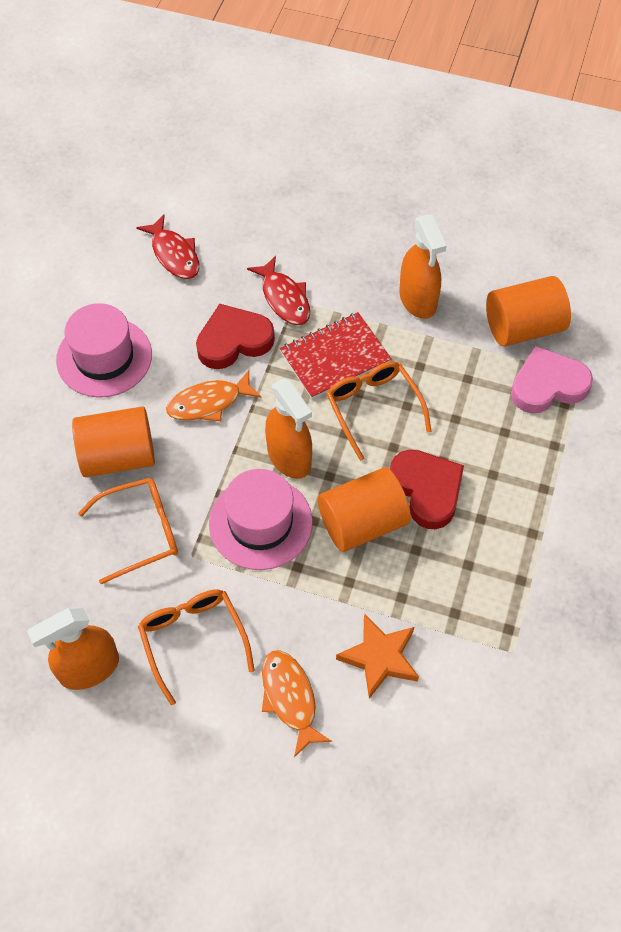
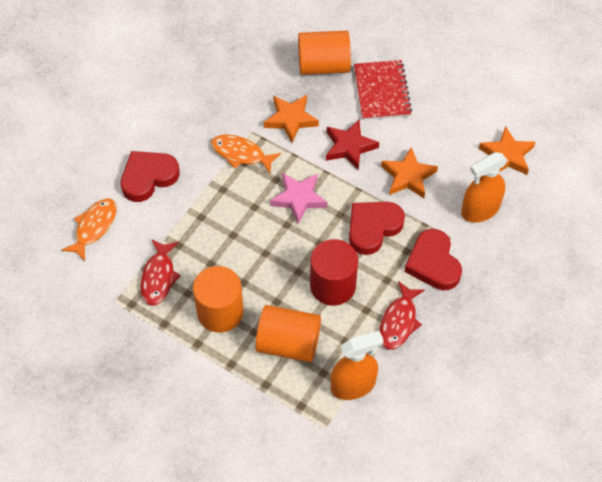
orange glasses: [78,478,178,584] [138,589,255,705] [326,361,432,461] = 3 -> none = 0
orange spray bottle: [27,607,119,690] [265,378,312,479] [399,215,447,319] = 3 -> [330,331,384,400] [461,152,508,223] = 2
orange star: [336,614,419,699] = 1 -> [264,95,319,143] [381,147,438,198] [479,126,535,175] = 3
pink hat: [56,303,152,398] [209,469,313,570] = 2 -> none = 0
pink heart: [511,346,593,413] = 1 -> none = 0
pink star: none = 0 -> [270,173,327,224] = 1
red cylinder: none = 0 -> [310,239,358,306] = 1
red heart: [196,304,275,369] [390,450,464,529] = 2 -> [121,151,180,202] [349,202,405,255] [404,229,462,290] = 3
red star: none = 0 -> [326,120,379,170] = 1

